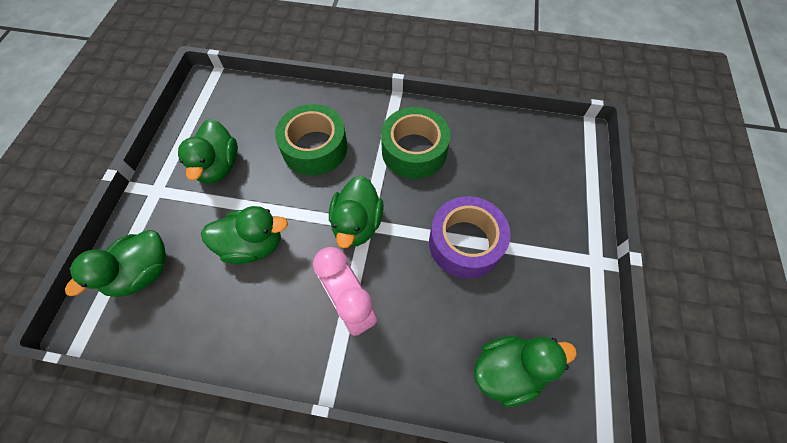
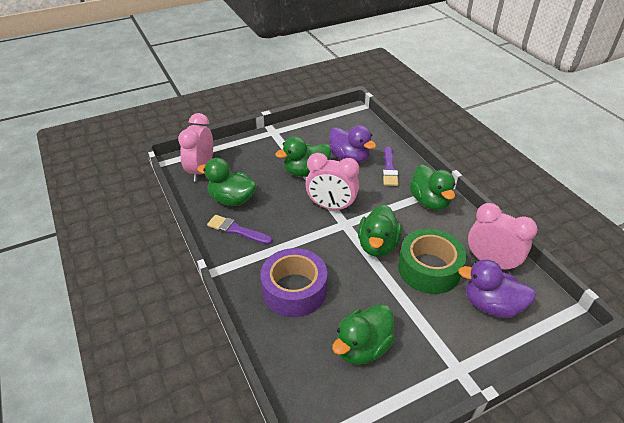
green tape: [275,104,347,176] [381,107,451,179] = 2 -> [398,229,466,294] = 1
pink clock: [313,247,377,336] = 1 -> [178,113,213,182] [305,153,359,211] [468,203,538,273] = 3
purple brush: none = 0 -> [207,215,272,244] [382,146,398,186] = 2
purple duck: none = 0 -> [329,125,376,164] [458,259,536,318] = 2

